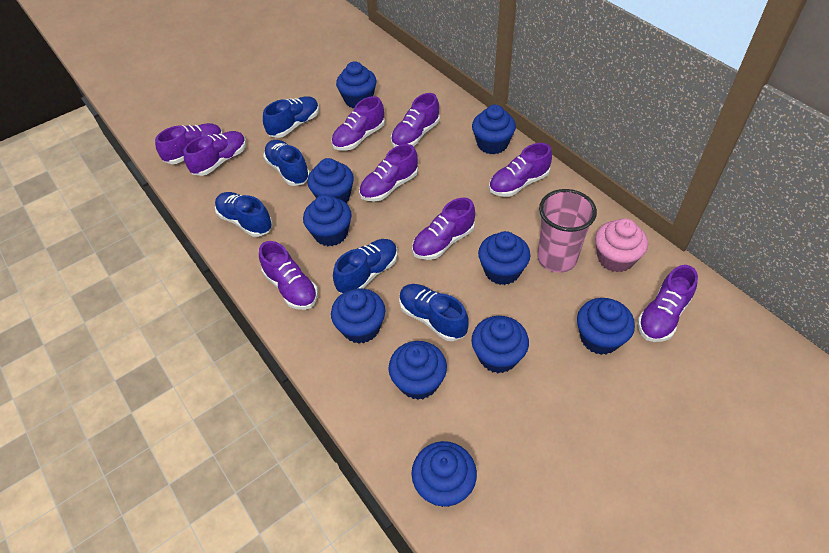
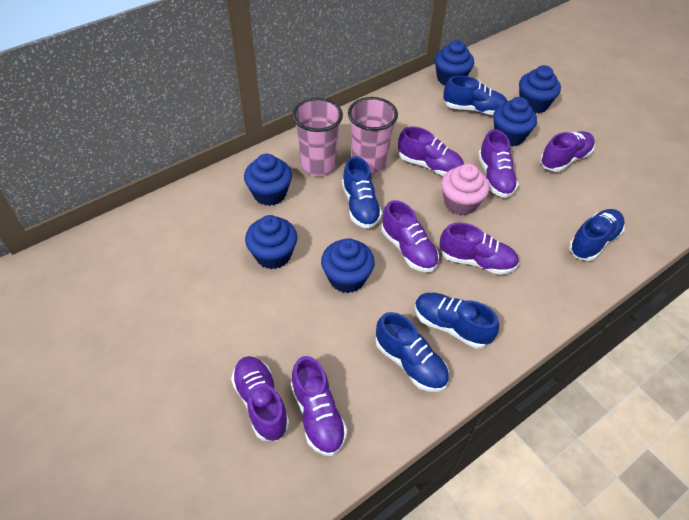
blue cupcake: [303,195,352,246] [307,158,354,203] [331,288,385,344] [336,61,376,108] [389,341,447,400] [411,441,477,507] [471,316,529,373] [472,105,516,154] [478,231,531,285] [577,298,635,355] = 10 -> [244,154,292,206] [245,215,297,269] [321,238,375,293] [435,40,474,85] [493,97,537,146] [519,65,561,113] = 6
pink cup: [537,189,597,273] = 1 -> [292,98,343,176] [348,97,398,175] = 2
purple shoe: [155,123,223,164] [184,131,246,176] [259,241,318,310] [331,96,385,151] [359,144,418,202] [391,93,440,147] [412,198,475,260] [489,143,552,197] [637,265,698,342] = 9 -> [231,356,289,441] [291,356,347,456] [381,200,439,272] [398,126,464,176] [440,223,519,275] [478,129,519,198] [540,131,595,172] = 7

